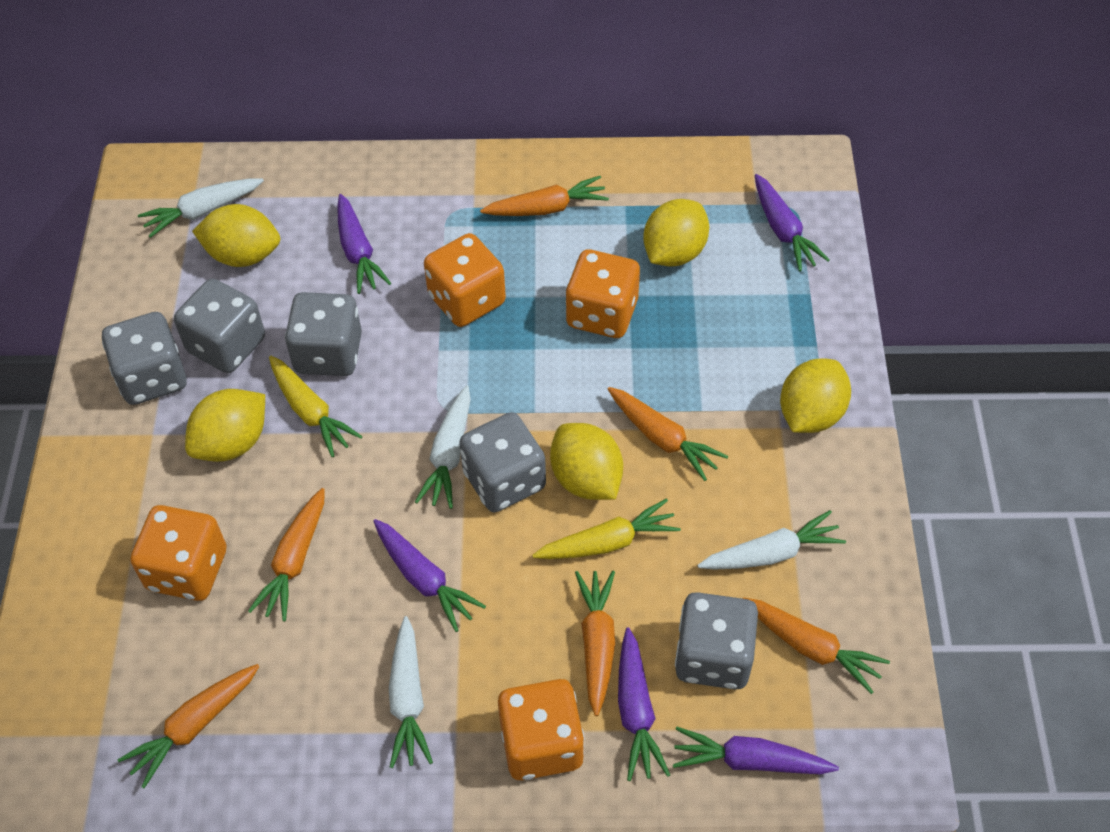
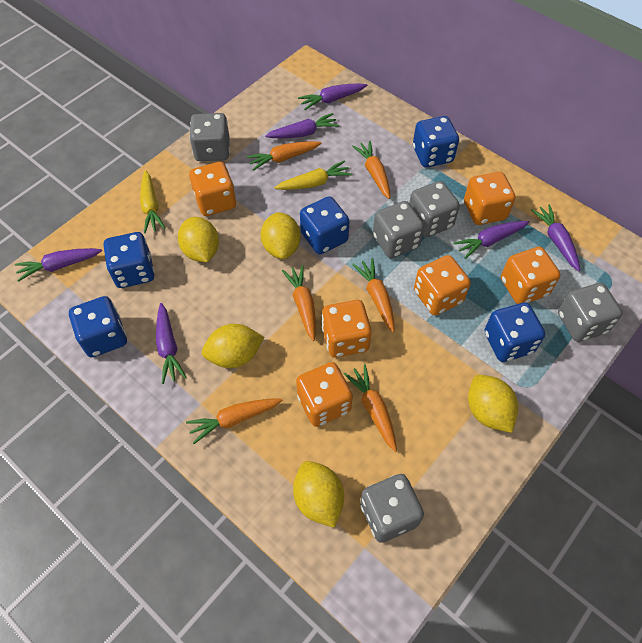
blue dice: none = 0 -> [69,296,127,357] [104,232,154,288] [300,196,350,254] [413,116,459,168] [484,302,545,362] = 5
orange dice: [131,505,226,601] [424,233,506,327] [498,679,585,780] [566,249,640,338] = 4 -> [189,162,236,216] [296,362,353,427] [322,300,372,358] [414,255,471,315] [464,172,516,225] [501,247,560,304] = 6
purple carrot: [337,194,391,294] [373,519,486,632] [618,627,670,781] [673,727,839,774] [755,174,830,271] = 5 -> [15,248,102,282] [156,303,187,384] [265,113,339,138] [298,83,367,110] [454,221,529,259] [531,204,580,271] = 6
white carrot: [138,178,264,238] [389,616,433,768] [415,385,471,509] [698,510,846,570] = 4 -> none = 0

